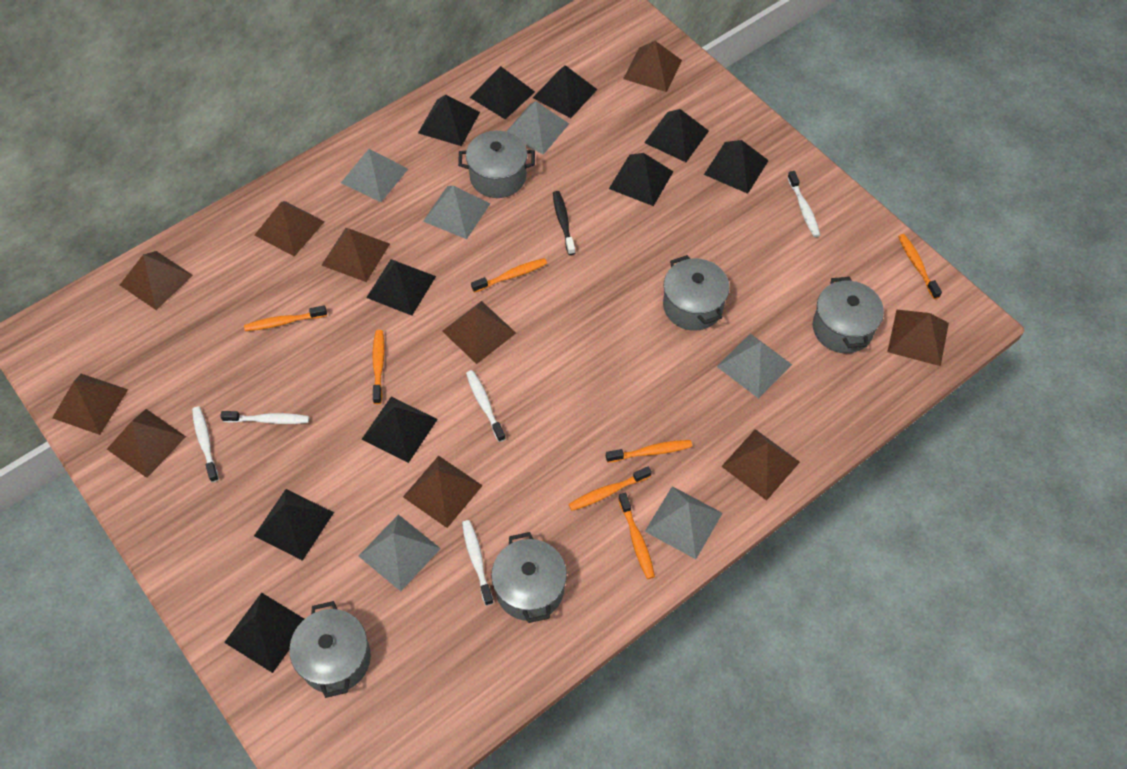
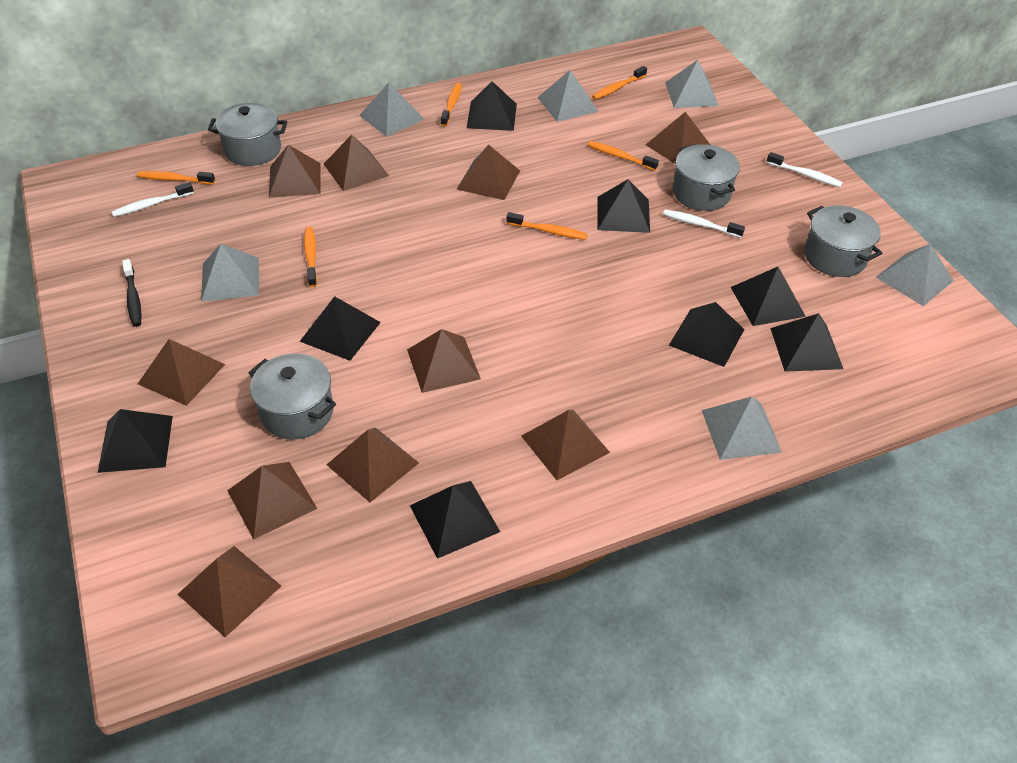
black pyramid: [224,593,304,673] [254,489,334,561] [362,397,438,463] [366,259,436,316] [418,95,480,146] [469,66,535,120] [533,65,598,118] [609,153,674,206] [644,109,709,162] [704,140,769,194] = 10 -> [98,409,173,473] [300,296,381,361] [410,481,500,559] [467,81,517,131] [597,179,650,233] [669,302,745,367] [731,267,806,326] [770,313,843,372] = 8
grey pot: [289,601,371,698] [458,130,535,198] [491,532,567,623] [663,255,729,331] [813,277,884,353] = 5 -> [208,103,287,166] [248,353,336,440] [673,144,740,211] [804,205,882,277] = 4
orange toothbrush: [244,305,327,331] [373,330,385,404] [471,258,547,293] [568,466,652,511] [606,440,692,463] [618,493,655,579] [898,234,942,299] = 7 -> [137,171,215,185] [304,227,317,287] [440,83,462,127] [506,212,588,240] [587,141,659,171] [592,66,647,100] = 6
white toothbrush: [192,406,219,482] [220,411,309,424] [462,520,493,606] [466,370,506,442] [787,171,820,237] = 5 -> [112,182,194,217] [663,209,745,238] [766,152,843,187] = 3

